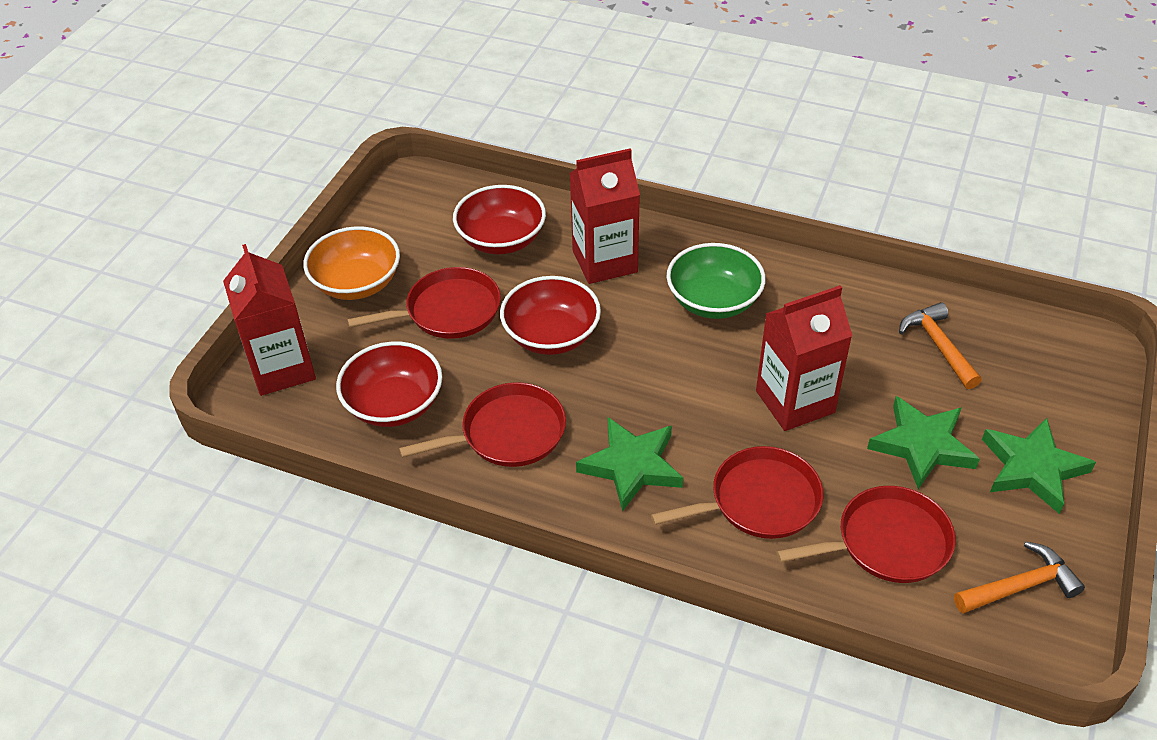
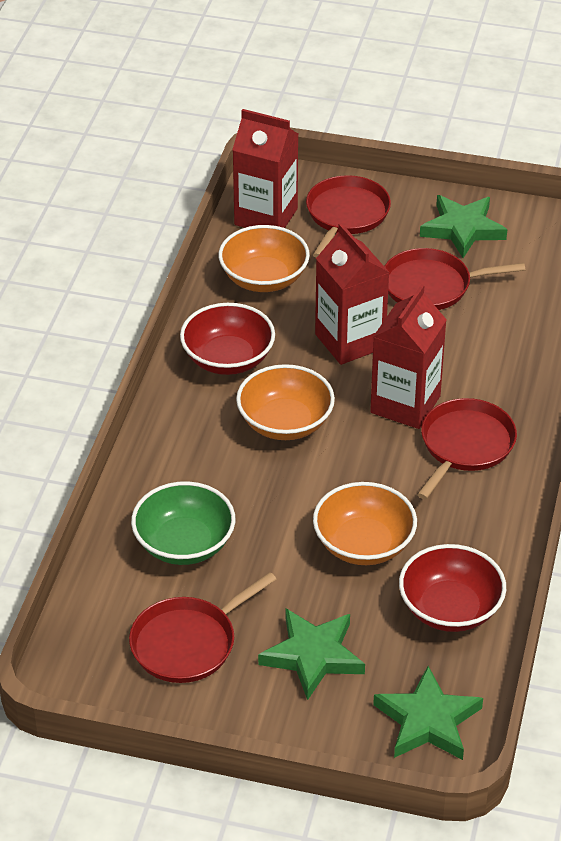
orange bowl: [303,226,400,300] = 1 -> [218,225,310,292] [236,364,335,440] [313,482,417,565] = 3
orange hammer: [899,302,982,389] [954,541,1085,614] = 2 -> none = 0
red bowl: [336,342,442,427] [453,185,546,254] [500,276,601,355] = 3 -> [180,303,275,375] [399,544,506,632] = 2

